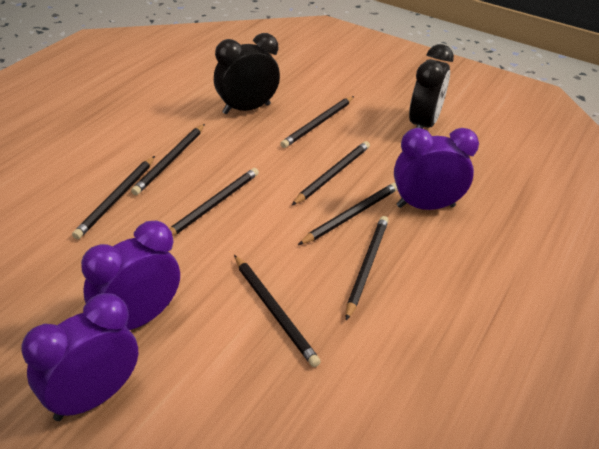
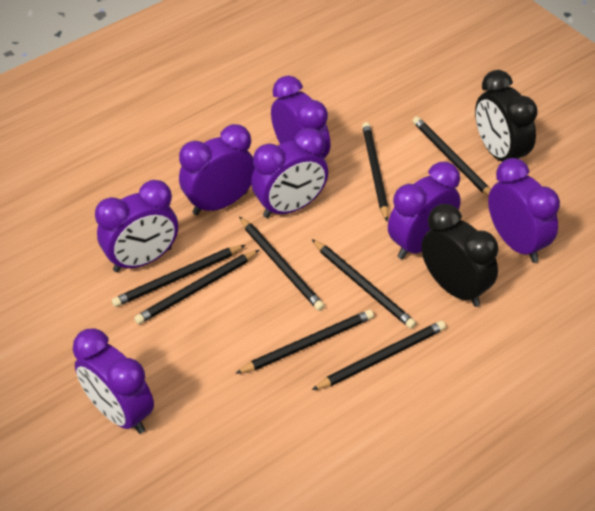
purple clock: [22,293,138,421] [81,221,180,330] [394,128,479,210] = 3 -> [73,328,154,434] [95,180,178,272] [179,124,255,215] [251,128,328,218] [271,76,331,159] [388,162,461,259] [488,158,560,263] = 7

